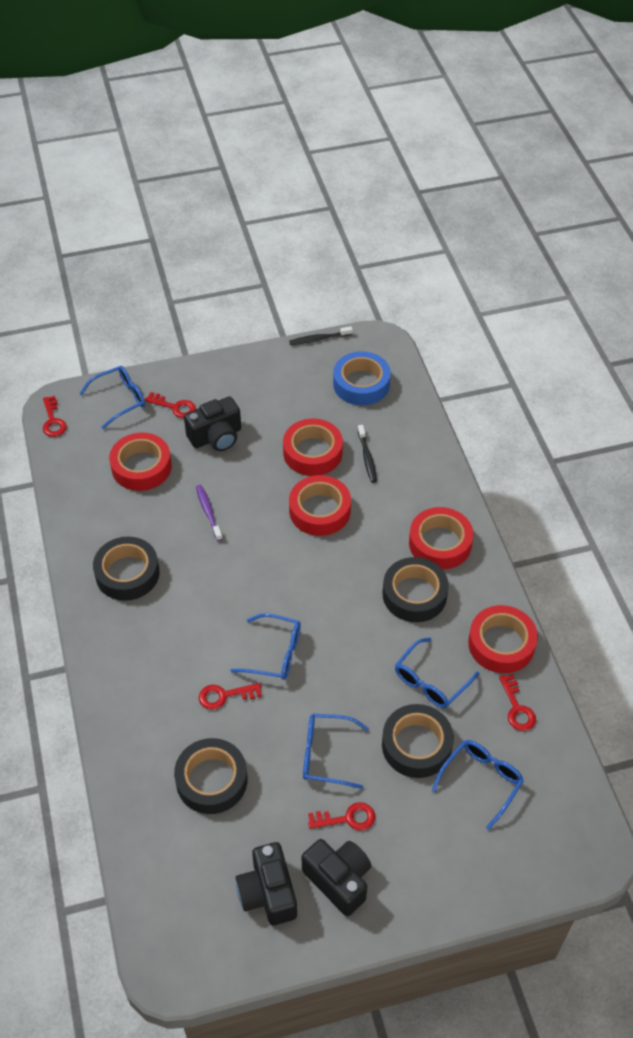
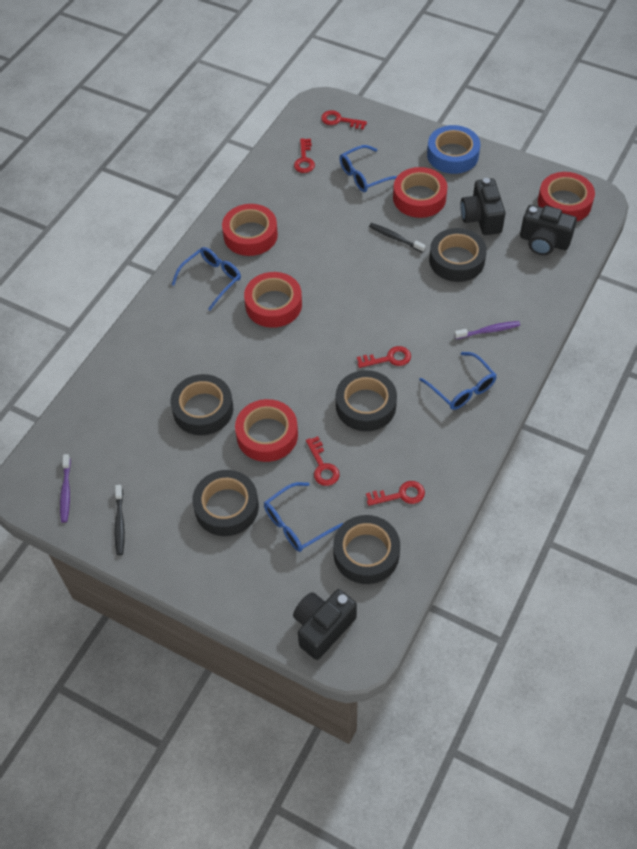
black tape: [93,537,160,601] [174,738,247,814] [382,704,454,778] [383,557,449,622] = 4 -> [171,374,233,435] [192,470,259,536] [333,515,400,584] [336,370,397,431] [429,228,487,282] = 5
blue glasses: [79,366,145,429] [230,613,301,680] [303,714,369,789] [395,638,479,708] [432,740,524,830] = 5 -> [172,247,241,311] [264,482,343,552] [339,145,397,192] [419,352,497,410] = 4
purple toothbrush: [196,485,223,541] = 1 -> [60,454,71,523] [454,321,520,339] = 2

